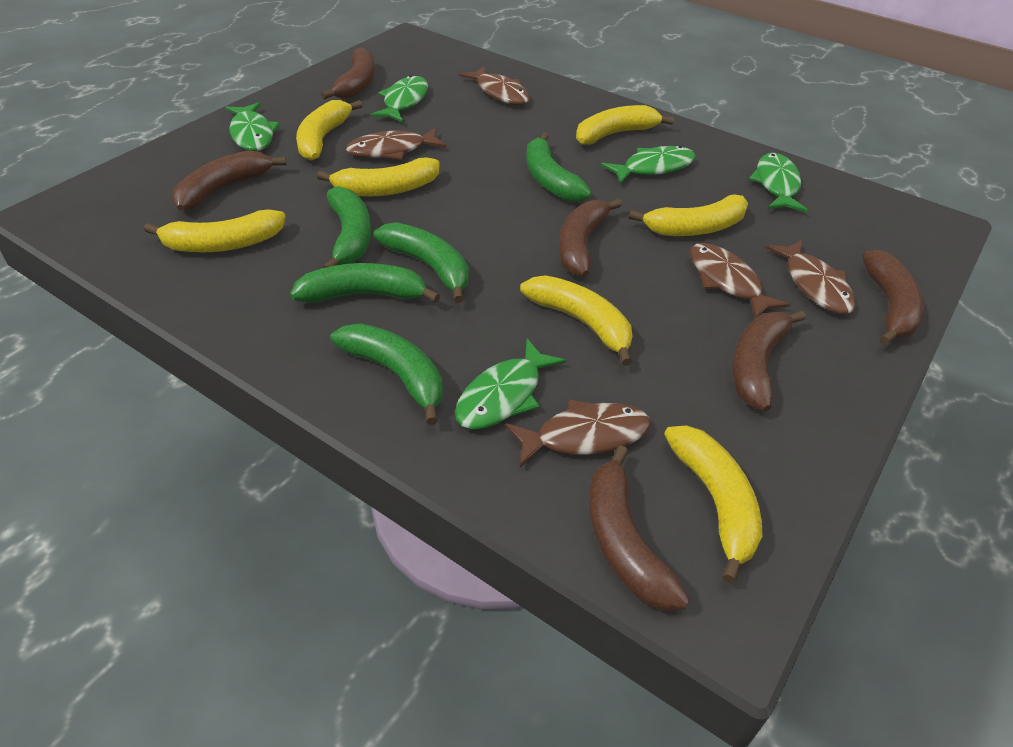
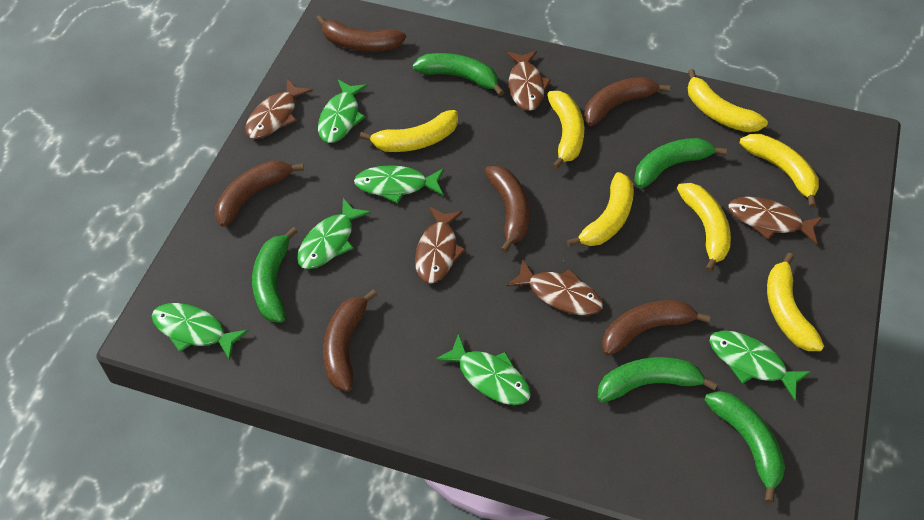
green fish: [225,102,280,151] [370,76,428,122] [455,339,566,429] [601,146,696,184] [749,153,808,212] = 5 -> [152,303,248,360] [297,198,371,269] [318,80,368,143] [354,165,444,203] [435,333,531,405] [709,331,811,400] = 6

